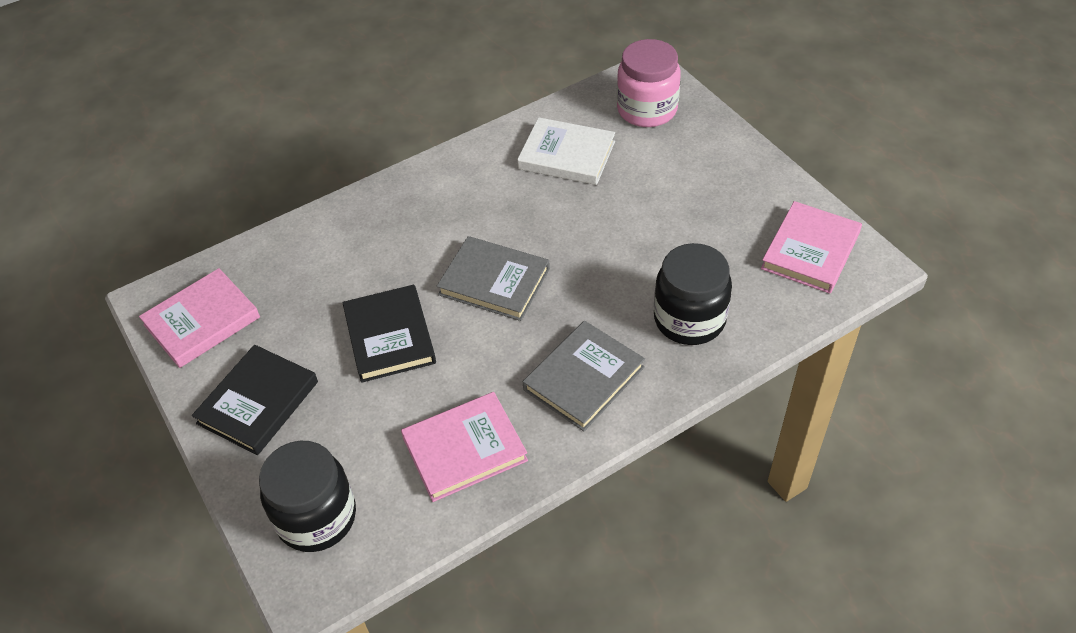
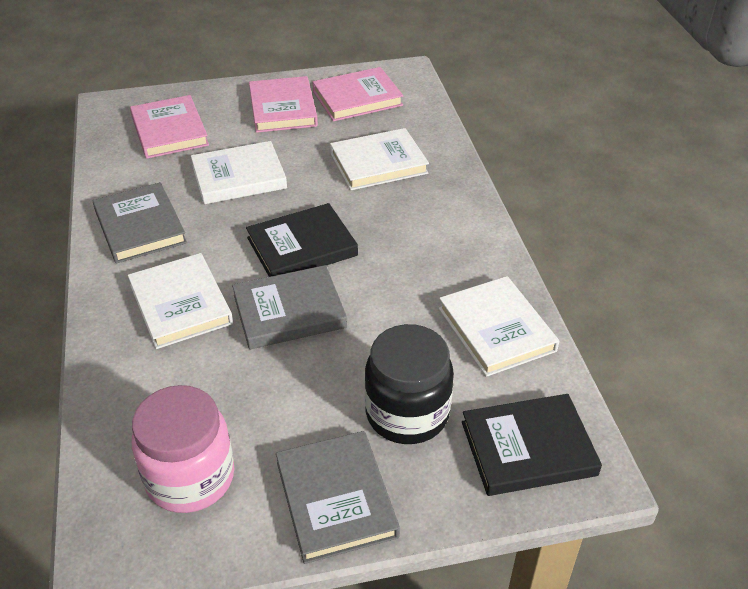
black jar: [259,441,356,552] [654,243,732,345] = 2 -> [365,324,454,444] = 1
grey book: [437,236,550,321] [523,321,645,431] = 2 -> [93,182,187,264] [232,265,347,350] [276,431,400,564] = 3
white book: [517,117,615,185] = 1 -> [128,253,233,349] [191,141,287,204] [330,128,429,190] [439,276,559,377] = 4

